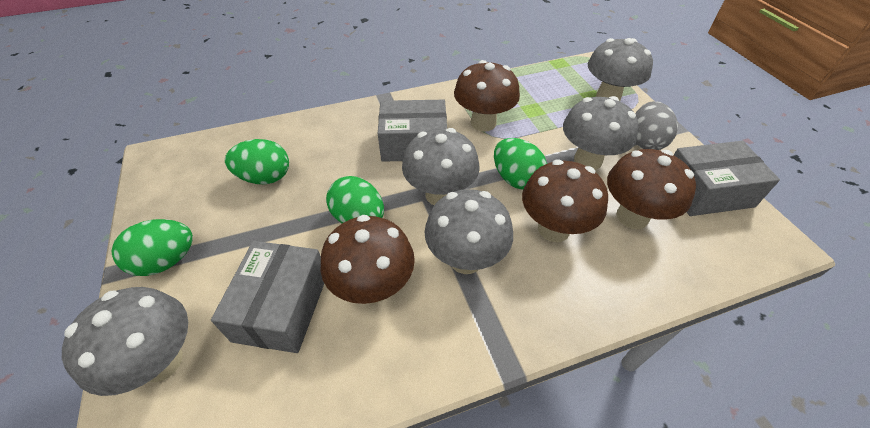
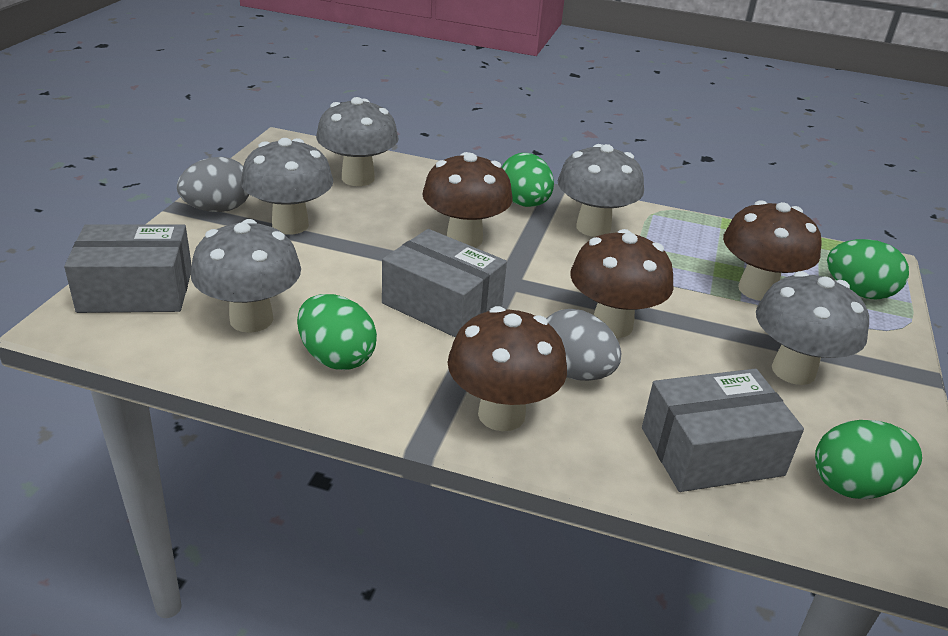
grey egg: [635,101,678,150] = 1 -> [177,157,249,212] [546,309,621,381] = 2

